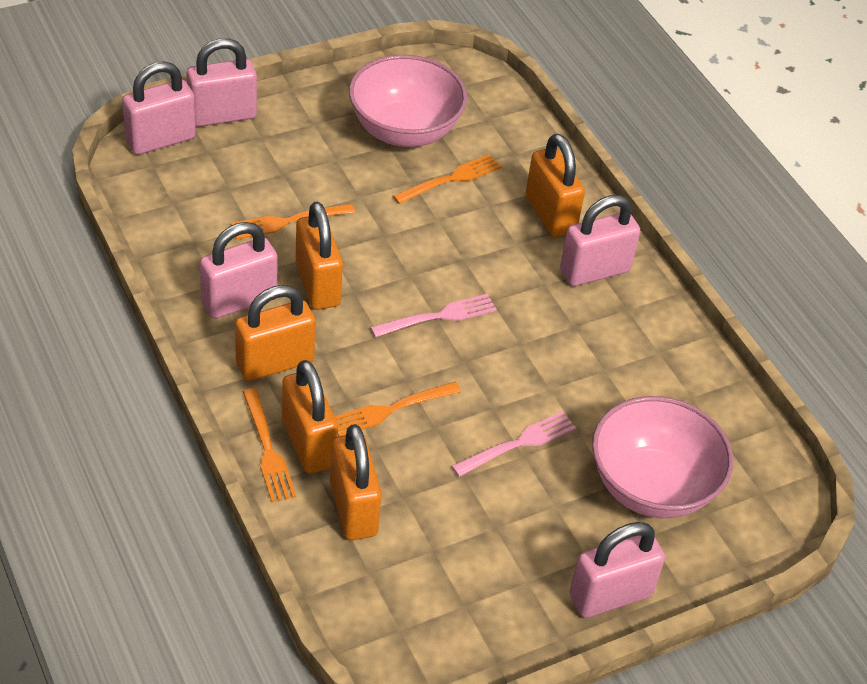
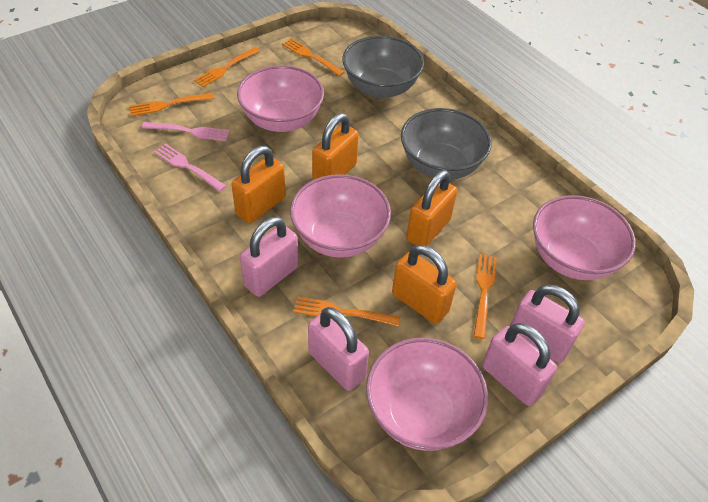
grey bowl: none = 0 -> [342,36,424,98] [401,108,492,180] = 2
orange fork: [231,204,355,240] [243,388,296,502] [335,382,461,436] [393,154,501,204] = 4 -> [129,93,214,116] [194,47,260,87] [282,38,344,76] [293,296,400,326] [474,254,497,339] = 5
orange padlock: [235,285,316,381] [282,360,338,474] [295,202,343,310] [330,424,382,540] [526,134,585,237] = 5 -> [231,146,286,223] [312,113,359,180] [392,245,457,324] [406,170,457,246] = 4
pink bowl: [349,55,467,147] [592,396,733,518] = 2 -> [237,65,324,132] [290,174,391,258] [366,338,488,451] [533,195,636,280] = 4
pink padlock: [122,61,196,155] [186,38,257,127] [200,222,278,319] [560,195,640,286] [570,522,665,618] = 5 -> [240,217,299,297] [308,307,369,391] [482,323,557,406] [510,285,585,363] = 4

